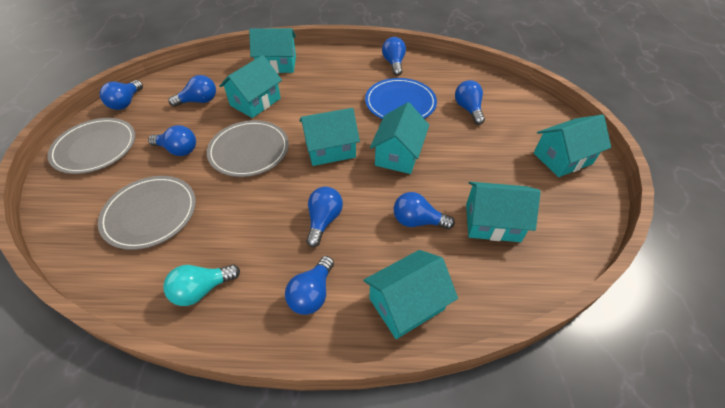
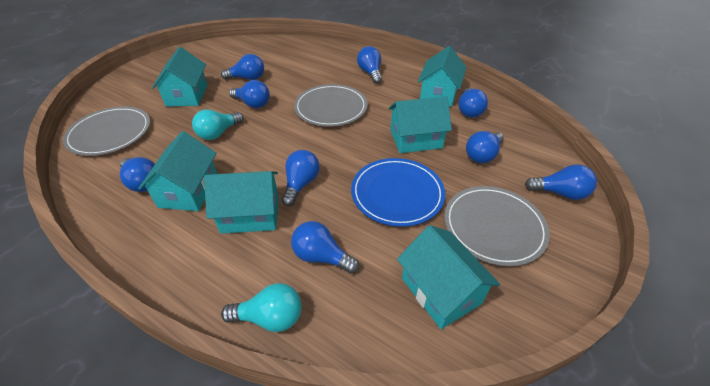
blue light bulb: [100,80,143,110] [148,125,196,156] [168,75,216,107] [285,256,334,315] [306,187,343,247] [382,37,406,76] [394,192,455,229] [455,80,485,125] = 8 -> [120,157,155,192] [221,54,264,80] [229,80,270,108] [281,150,320,206] [291,221,359,274] [357,46,382,84] [458,88,488,118] [466,131,504,163] [525,164,597,200] = 9
turquoise house: [219,55,282,118] [249,28,296,73] [299,108,360,166] [364,250,458,339] [370,102,429,174] [466,182,541,242] [534,114,611,177] = 7 -> [138,131,217,211] [152,47,207,107] [204,171,279,234] [388,96,452,153] [397,225,500,329] [418,46,467,107] = 6
turquoise light bulb: [163,264,240,306] = 1 -> [192,109,244,140] [221,283,302,332] = 2

